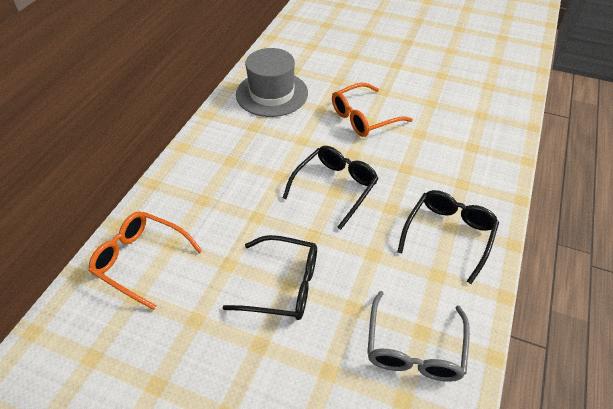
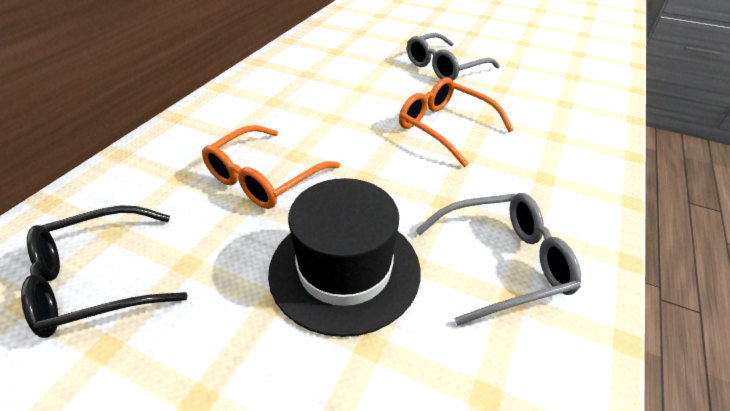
black glasses: [223,235,317,320] [283,146,379,230] [397,190,499,284] = 3 -> [21,205,188,338] = 1
black hat: none = 0 -> [268,178,421,337] = 1
grey glasses: [367,291,470,382] = 1 -> [407,33,500,80] [415,193,581,325] = 2
grey hat: [236,48,308,117] = 1 -> none = 0

